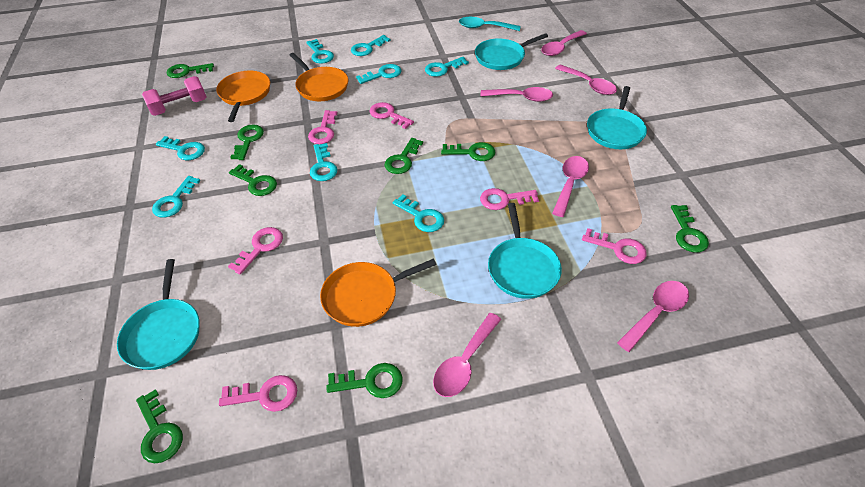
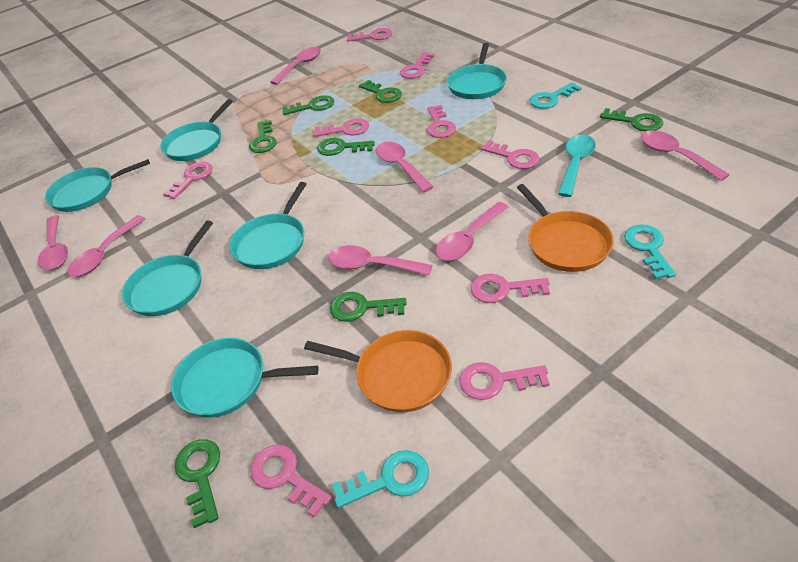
green key: [136,389,183,463] [167,63,214,78] [229,164,277,196] [230,125,264,160] [327,363,403,398] [385,138,423,174] [441,142,495,161] [671,205,709,253] = 8 -> [175,439,220,528] [249,120,277,153] [283,95,334,115] [317,138,375,156] [330,292,406,322] [359,80,402,103] [600,108,663,131] = 7
orange pan: [216,71,270,122] [290,53,348,101] [320,258,437,327] = 3 -> [304,330,452,412] [517,184,614,272] = 2
pink dumbbell: [142,76,206,116] = 1 -> none = 0
pink key: [219,375,297,412] [228,227,283,275] [308,110,338,144] [369,102,414,129] [480,188,539,210] [582,228,647,264] = 6 -> [163,162,213,199] [250,445,332,518] [314,119,369,137] [347,28,392,42] [400,52,435,79] [427,105,456,138] [459,362,550,400] [471,273,550,303] [480,140,539,169] = 9
pink spoon: [433,313,502,397] [480,87,553,102] [541,30,587,56] [552,156,589,217] [555,64,617,95] [617,281,689,352] = 6 -> [38,215,68,270] [67,215,146,277] [270,47,321,85] [328,245,432,276] [376,142,433,193] [436,202,509,261] [641,130,730,181] = 7
turquoise key: [152,176,201,218] [156,136,205,160] [306,39,334,64] [310,143,338,181] [351,35,391,56] [356,64,401,84] [393,194,444,232] [425,57,469,77] = 8 -> [332,450,429,508] [530,82,582,109] [624,224,676,279] = 3
turquoise pan: [117,259,200,370] [475,33,548,70] [488,203,562,299] [587,86,647,149] = 4 -> [45,159,150,212] [122,220,213,316] [160,99,233,161] [171,338,319,418] [230,182,306,269] [447,43,507,99] = 6

